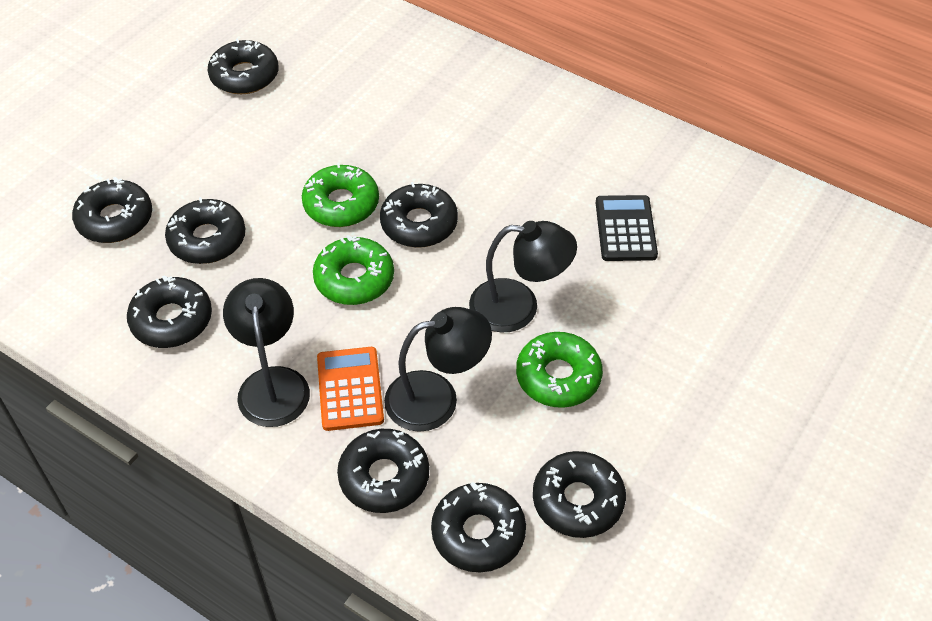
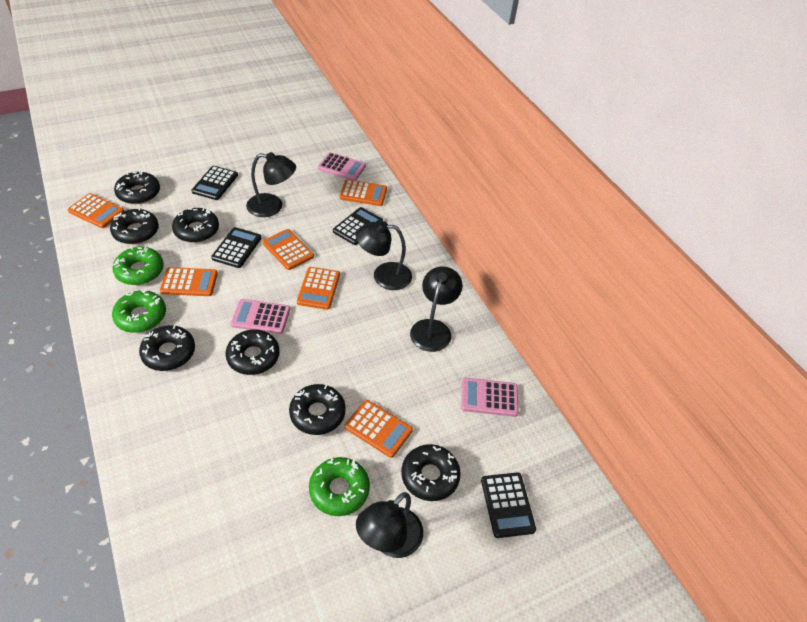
black calculator: [596,195,658,261] = 1 -> [191,166,238,200] [211,227,261,268] [333,207,383,245] [481,473,536,538] = 4
black donut: [72,177,152,243] [127,275,212,348] [165,197,245,264] [208,38,278,94] [337,429,429,513] [380,182,458,248] [431,482,526,572] [533,451,626,538] = 8 -> [110,208,159,244] [114,171,160,204] [139,325,195,371] [172,207,219,243] [225,329,280,375] [289,384,346,435] [401,444,461,501] = 7
black lamp: [223,278,310,427] [384,307,492,432] [469,221,577,332] = 3 -> [246,152,296,217] [356,221,412,290] [356,492,423,558] [410,266,463,352] = 4
orange calculator: [317,347,384,431] = 1 -> [67,193,124,228] [160,267,218,296] [263,229,314,270] [297,267,340,310] [340,179,387,206] [345,400,413,458] = 6
pink calculator: none = 0 -> [231,299,290,334] [318,152,366,181] [461,378,518,417] = 3

